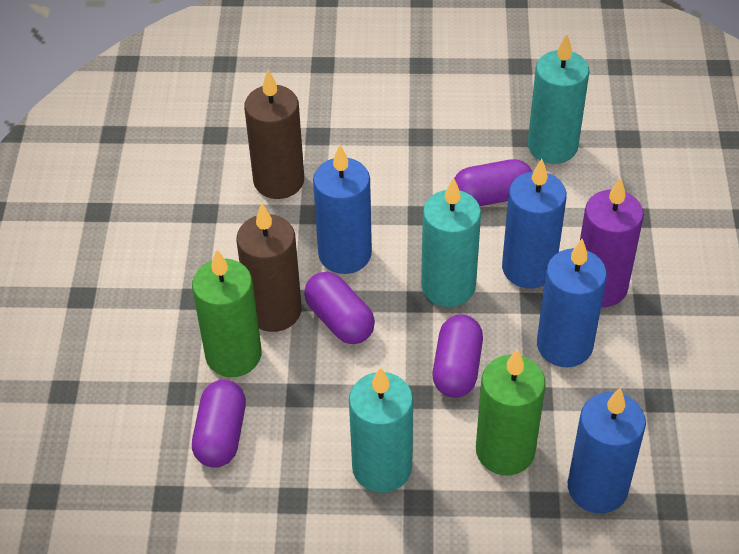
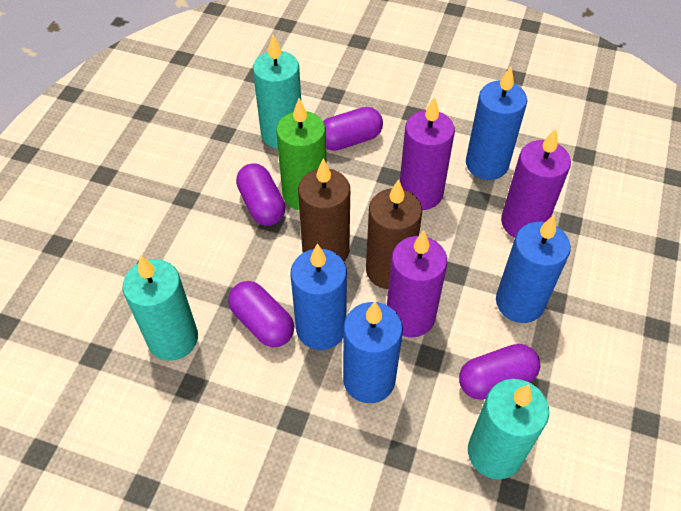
green candle: [192,249,262,377] [476,349,546,475] = 2 -> [276,98,327,210] = 1
purple candle: [580,178,644,307] = 1 -> [387,231,447,337] [400,97,455,210] [501,128,571,238] = 3

